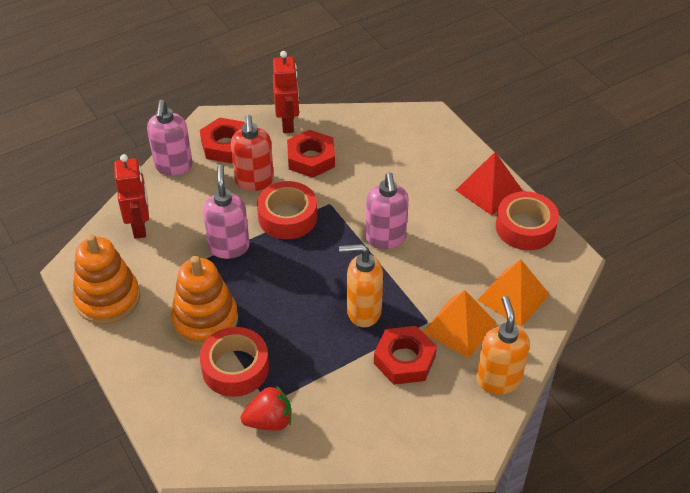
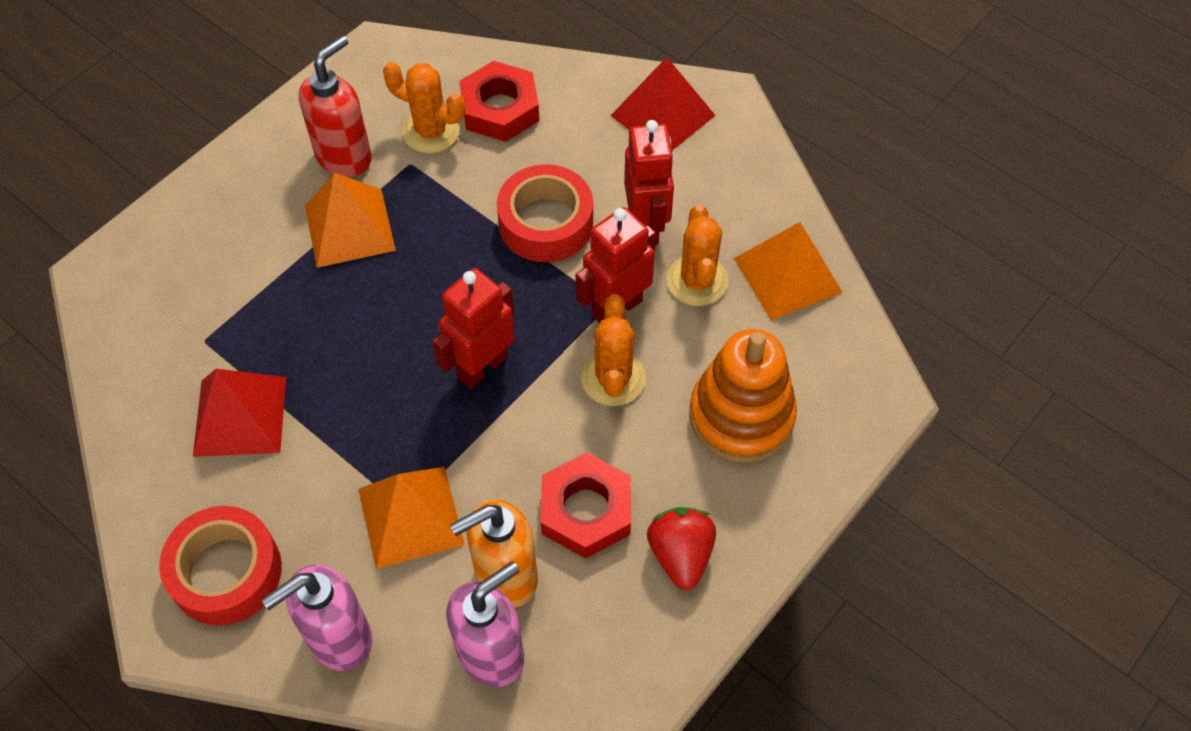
orange cactus: none = 0 -> [383,62,465,153] [581,294,646,406] [667,205,729,306] = 3
orange pyramid: [423,290,497,358] [477,260,550,327] = 2 -> [305,173,396,268] [358,467,465,569] [734,222,843,320] = 3
orange soap dispenser: [339,244,383,328] [476,296,530,394] = 2 -> [450,500,538,608] = 1
orange stacking toy: [73,234,140,324] [171,256,238,346] = 2 -> [689,329,797,463] = 1
pink soap dispenser: [147,100,193,176] [203,164,250,259] [366,173,409,249] = 3 -> [262,564,372,671] [446,561,524,687] = 2
red nut: [200,117,245,163] [287,130,335,178] [374,326,437,385] = 3 -> [459,61,539,142] [540,452,631,559] = 2
red pyramid: [456,152,523,216] = 1 -> [193,369,286,457] [610,57,716,150] = 2
red robot: [114,154,149,239] [273,51,299,133] = 2 -> [432,268,515,389] [575,207,656,324] [624,120,674,245] = 3
red tape: [200,327,269,397] [257,181,317,239] [496,191,559,250] = 3 -> [159,506,282,626] [497,164,593,262] = 2

